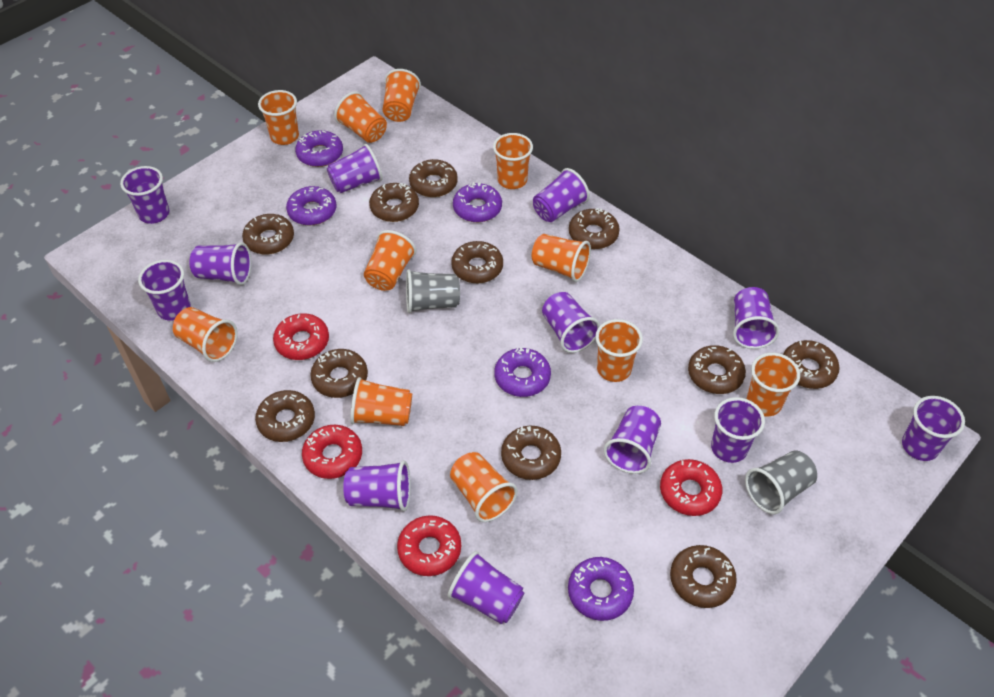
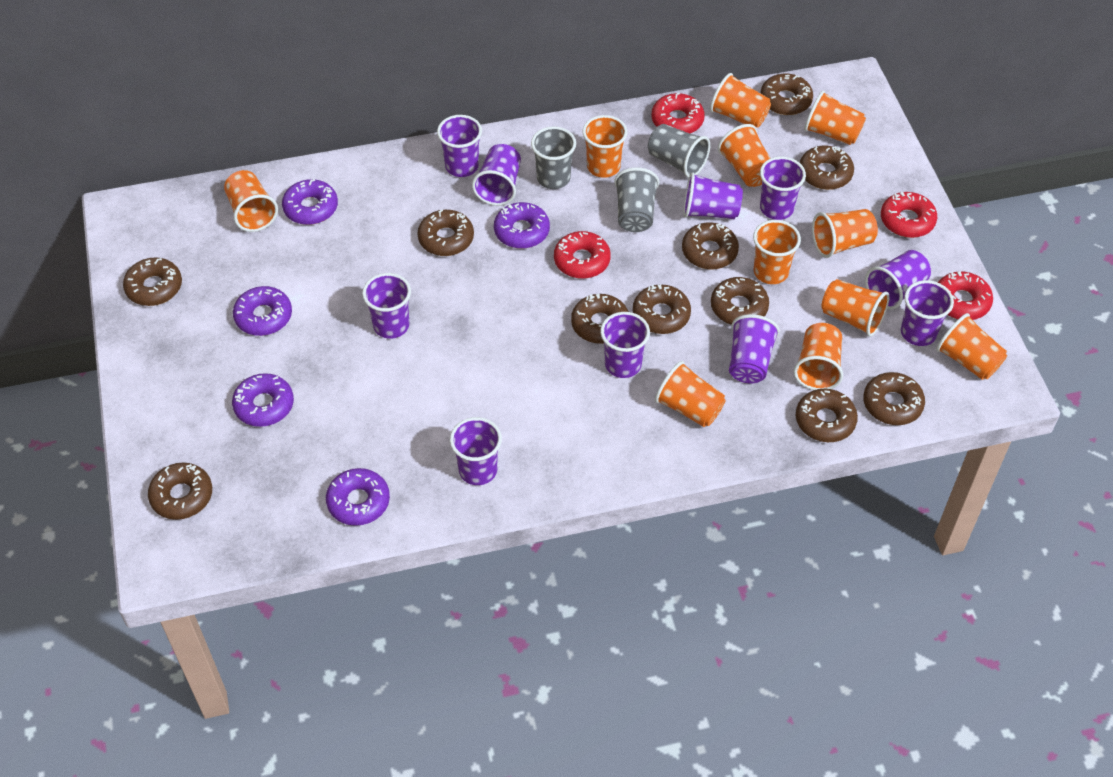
grey cup: [406,269,460,313] [745,450,817,514] = 2 -> [531,127,576,189] [614,167,659,232] [648,124,710,178] = 3
purple cup: [120,166,169,224] [138,260,191,321] [189,242,251,285] [327,144,383,193] [343,460,411,511] [448,551,524,624] [533,168,590,222] [542,292,600,353] [603,406,661,474] [711,397,765,463] [733,287,779,349] [902,396,965,461] = 12 -> [362,273,411,339] [437,115,482,177] [450,417,502,485] [472,144,521,206] [600,312,650,378] [683,172,743,219] [729,314,780,383] [760,156,806,220] [865,250,931,310] [901,280,954,346] = 10

